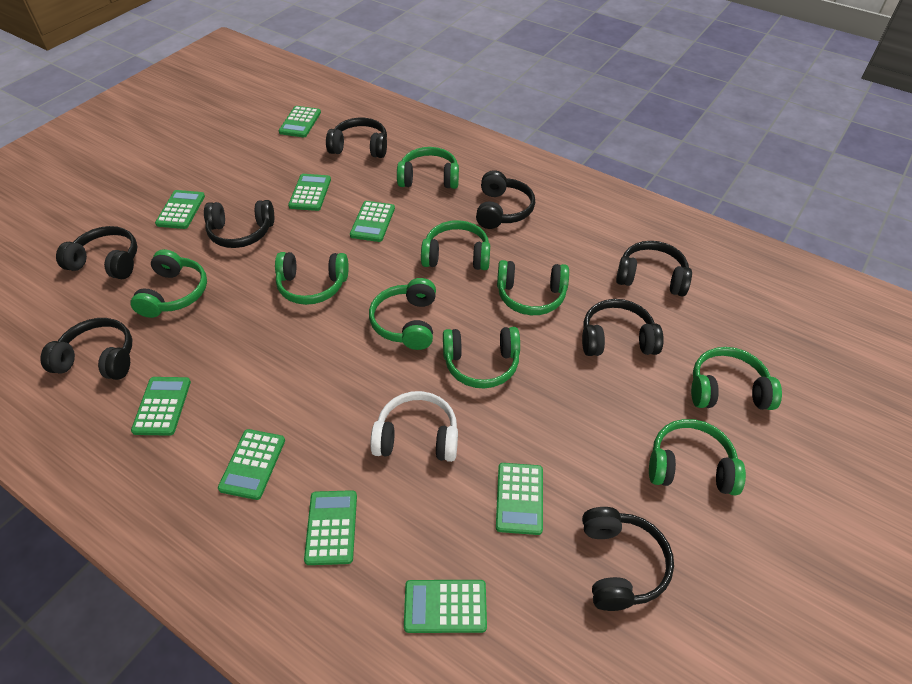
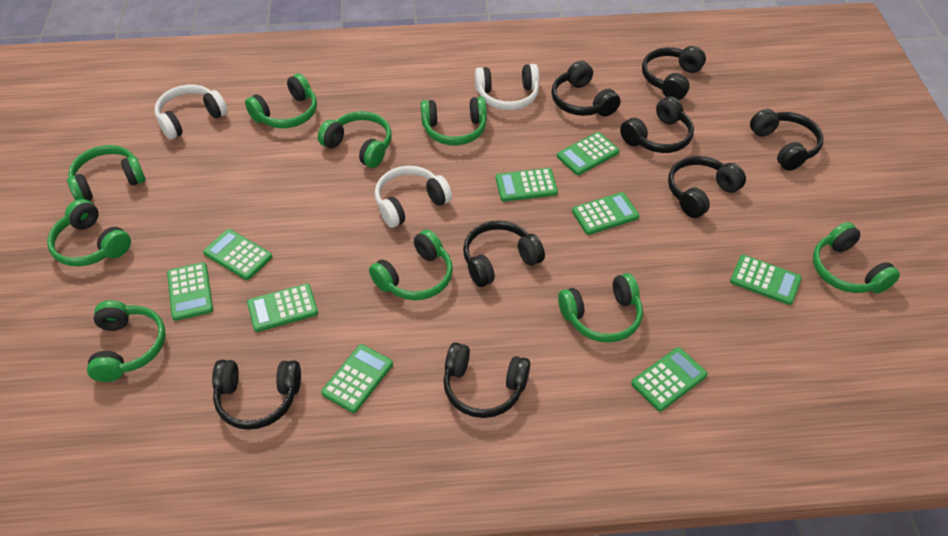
white headphones: [370,391,458,462] = 1 -> [155,85,228,139] [375,166,452,228] [475,64,539,110] = 3

